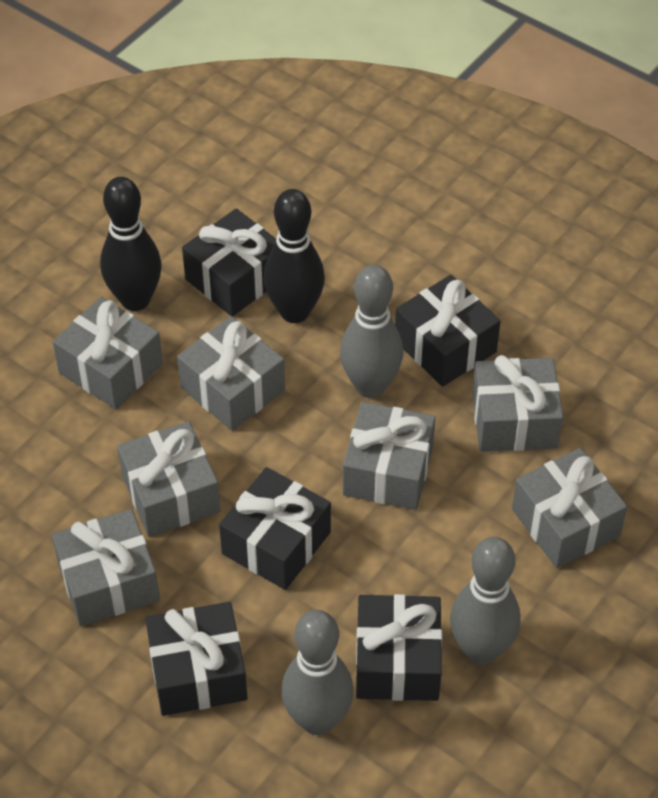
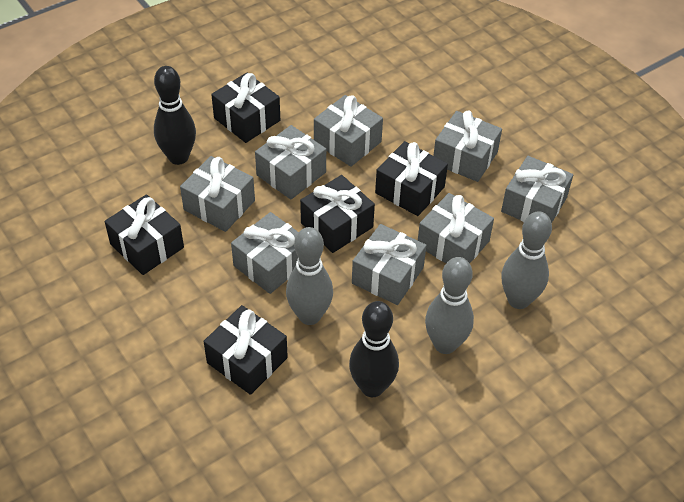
grey gift: [52,509,160,626] [53,297,163,409] [117,421,220,537] [177,316,285,431] [343,402,435,510] [472,355,563,452] [512,448,627,568] = 7 -> [180,156,255,232] [231,212,299,294] [255,125,326,199] [314,95,383,167] [352,224,427,305] [418,193,494,263] [433,111,502,182] [501,156,573,223] = 8

